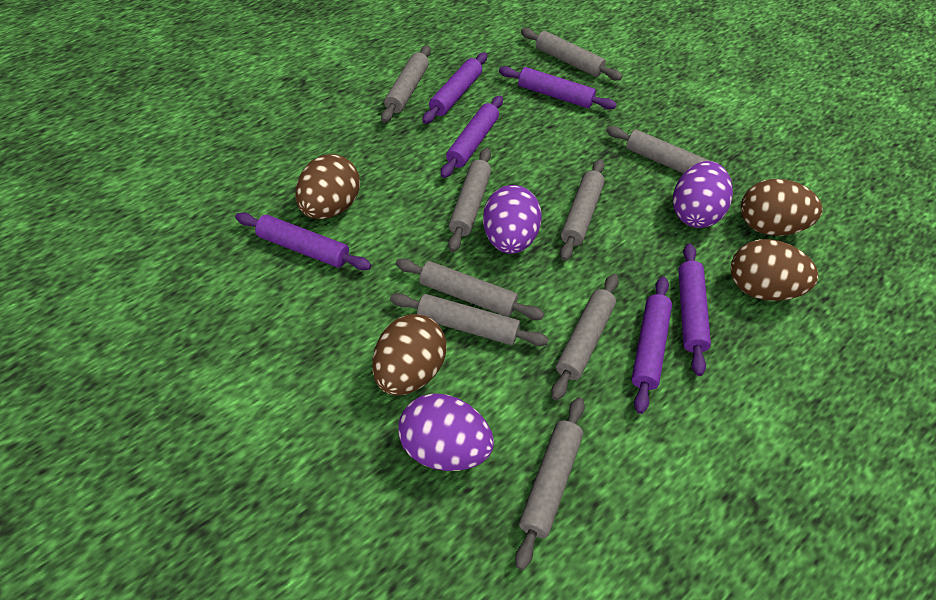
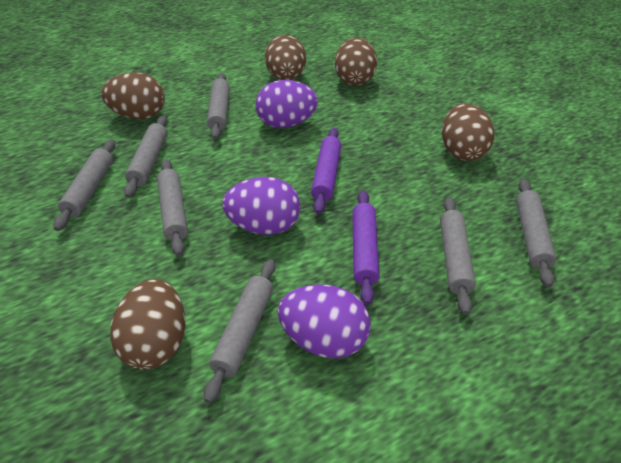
brown egg: [295,154,360,219] [372,314,447,396] [730,239,818,301] [741,179,823,236] = 4 -> [101,72,165,120] [110,279,185,370] [265,35,306,80] [335,37,377,86] [442,103,494,161] = 5
grey rolling pin: [381,45,431,123] [390,293,549,346] [396,258,544,320] [448,148,491,252] [515,397,585,570] [521,28,622,81] [551,274,619,400] [560,159,605,261] [606,126,733,182] = 9 -> [54,140,115,231] [124,116,167,198] [157,159,188,256] [204,259,275,403] [207,73,230,139] [440,197,476,315] [516,179,556,287] = 7
purple rolling pin: [235,212,372,270] [422,52,487,124] [441,95,503,178] [499,66,617,110] [631,277,672,414] [678,244,711,376] = 6 -> [311,128,341,214] [352,190,379,305] = 2

